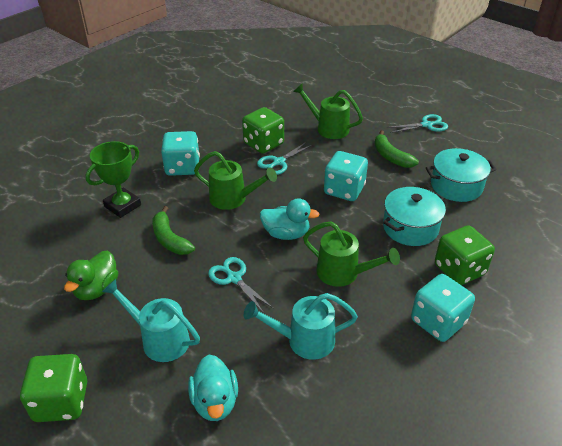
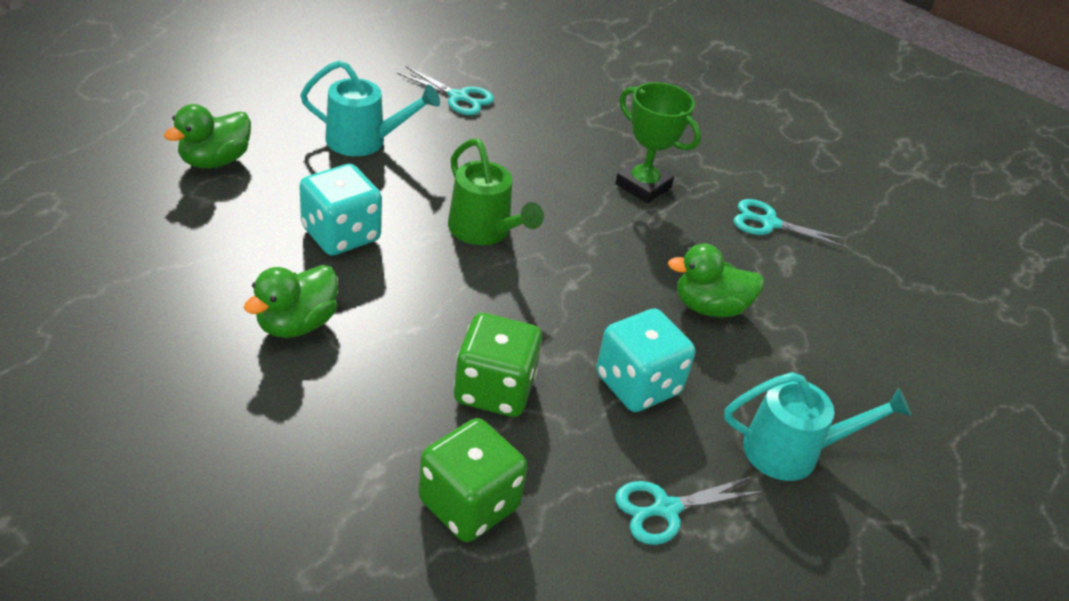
green banana: [152,206,195,255] [375,131,419,168] = 2 -> none = 0
green dice: [20,354,87,422] [242,107,284,154] [435,225,495,285] = 3 -> [418,418,527,542] [454,313,542,417] = 2
green duck: [64,251,118,300] = 1 -> [164,104,251,168] [244,265,338,338] [668,244,764,317] = 3
green watering can: [194,151,277,210] [293,84,363,139] [303,221,400,287] = 3 -> [448,139,544,245] = 1
turquoise dice: [161,131,200,176] [324,151,368,201] [411,274,475,342] = 3 -> [299,164,382,255] [596,309,695,412] = 2
turquoise duck: [188,355,238,421] [260,198,320,240] = 2 -> none = 0
turquoise pot: [383,187,446,246] [426,148,497,202] = 2 -> none = 0

